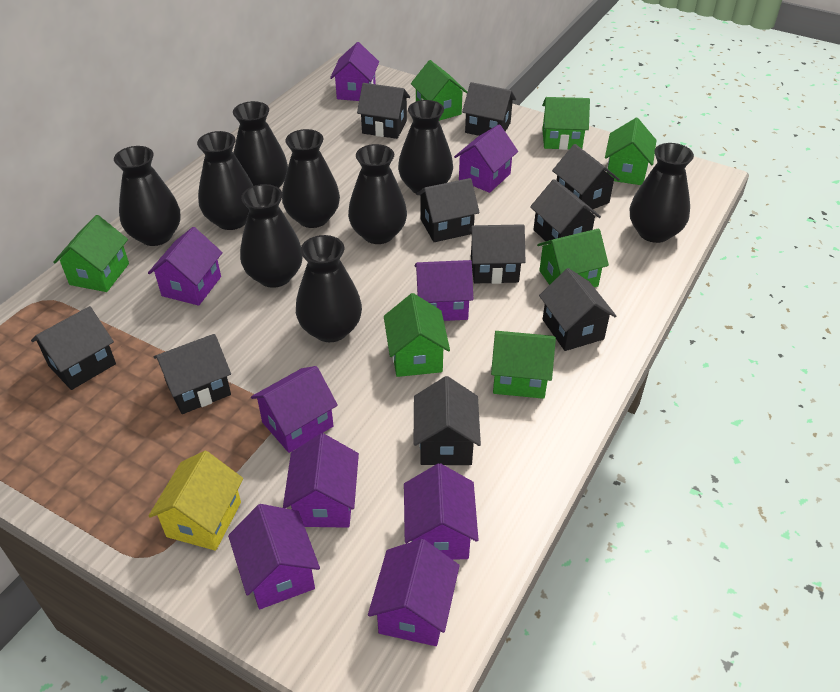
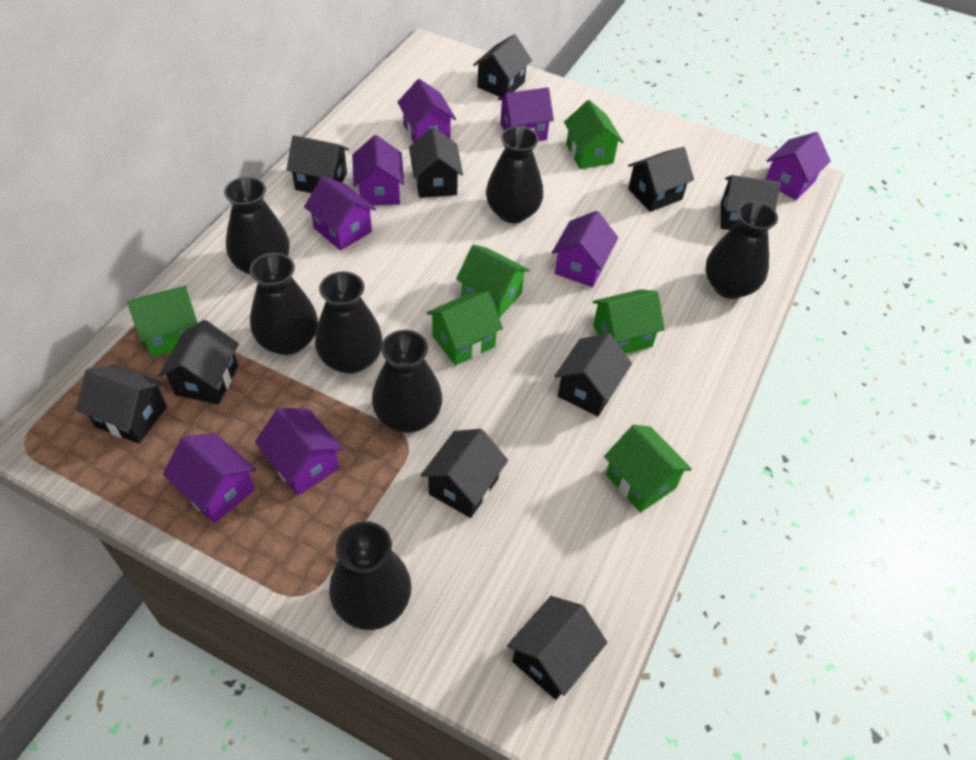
black vase: [114,146,180,246] [197,131,253,230] [233,101,288,188] [240,184,303,288] [282,129,340,228] [296,235,362,342] [348,144,407,244] [398,100,453,194] [630,143,694,243] = 9 -> [224,177,290,274] [250,253,318,355] [315,271,383,374] [329,521,412,630] [372,330,442,433] [486,126,543,223] [706,201,778,299] = 7
green house: [53,215,129,292] [384,293,450,377] [411,60,467,121] [491,331,556,399] [537,228,609,287] [542,97,590,150] [605,118,657,185] = 7 -> [127,286,198,357] [427,291,503,366] [456,245,530,318] [564,100,624,169] [592,289,665,354] [604,425,692,513] = 6
purple house: [148,227,223,306] [228,504,320,609] [251,366,338,453] [283,433,359,528] [330,42,379,101] [368,539,460,646] [404,463,478,560] [415,260,473,321] [454,125,518,193] = 9 -> [163,433,256,523] [255,408,343,496] [304,176,376,251] [352,135,404,206] [397,79,456,143] [498,87,554,141] [552,211,618,287] [765,132,831,200] = 8
yellow house: [149,451,243,551] = 1 -> none = 0

